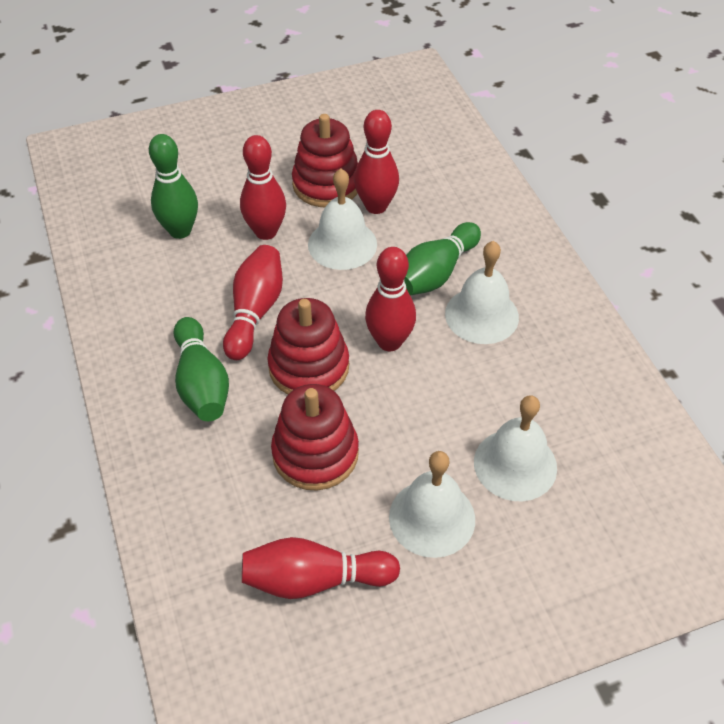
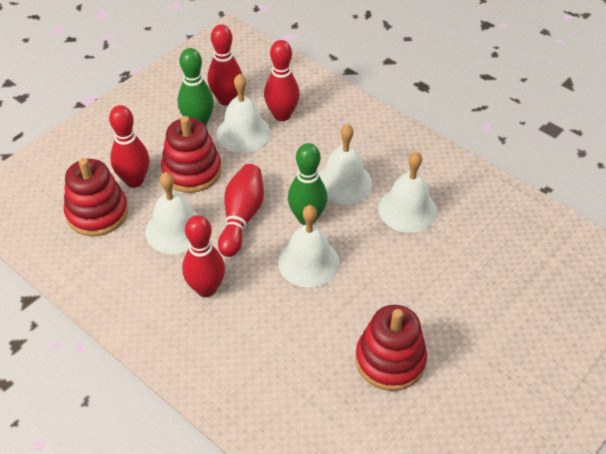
green bowling pin: [149,134,198,239] [174,317,229,421] [404,222,481,296] = 3 -> [178,48,214,126] [288,143,327,225] = 2
white bell: [308,169,377,270] [389,451,475,558] [445,241,519,344] [474,395,557,501] = 4 -> [145,172,198,254] [216,74,271,153] [278,205,340,288] [319,124,372,205] [378,151,437,233] = 5

